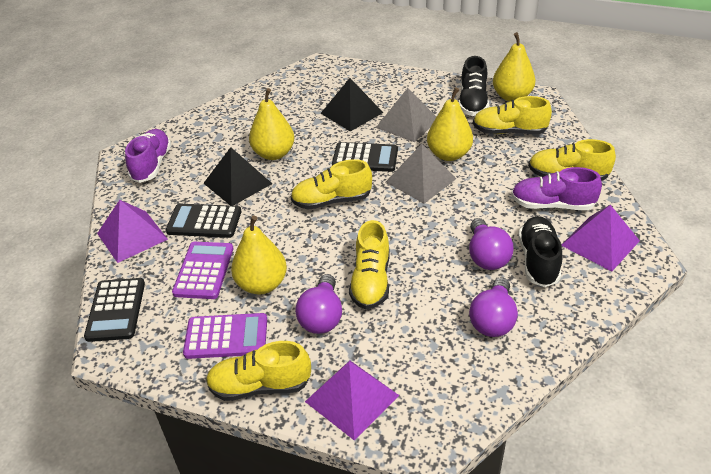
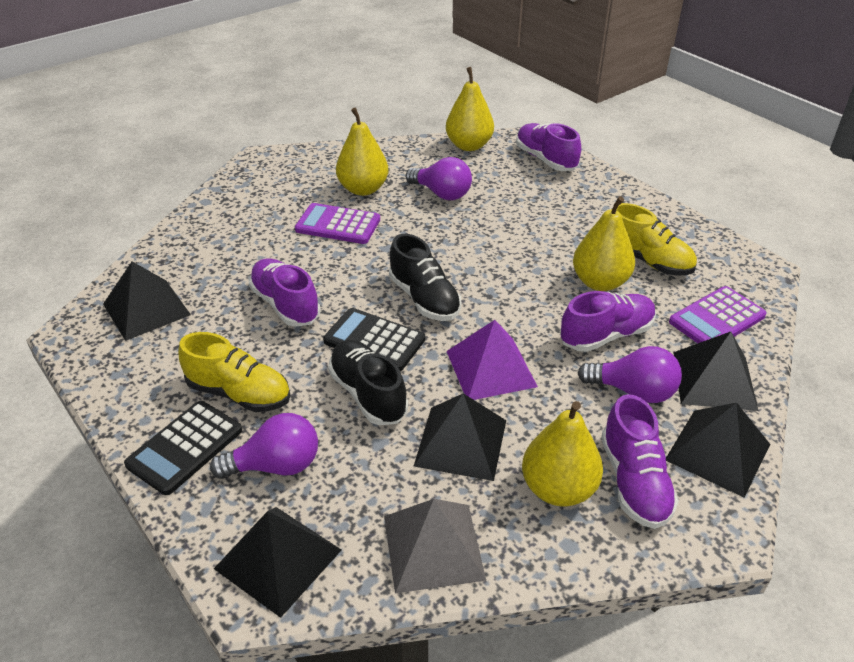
black calculator: [84,278,145,342] [166,204,241,238] [332,142,398,172] = 3 -> [124,401,242,495] [323,308,425,371] = 2
black pyramid: [204,147,272,206] [320,78,383,132] = 2 -> [103,261,191,341] [214,507,341,618] [414,393,506,481] [666,403,770,498] [673,332,758,411] = 5
grey pyramid: [376,88,436,142] [386,144,456,203] = 2 -> [384,499,486,594] = 1
purple pyramid: [97,200,168,263] [305,361,399,441] [561,205,640,271] = 3 -> [446,320,538,400] = 1
purple shoe: [125,129,171,183] [511,167,602,210] = 2 -> [249,258,321,327] [516,123,581,171] [560,291,656,352] [601,394,679,529] = 4
yellow shoe: [206,341,311,401] [290,159,372,210] [349,220,390,309] [473,96,552,134] [528,139,616,181] = 5 -> [178,332,290,412] [612,203,697,276] = 2

